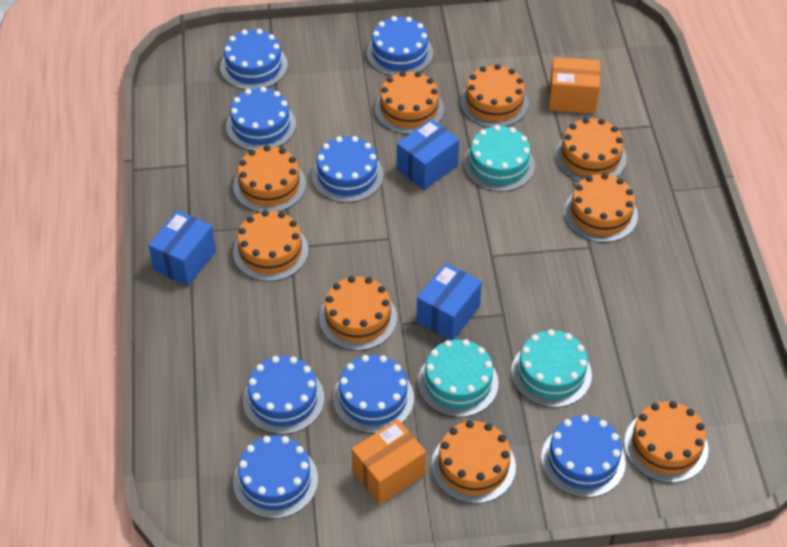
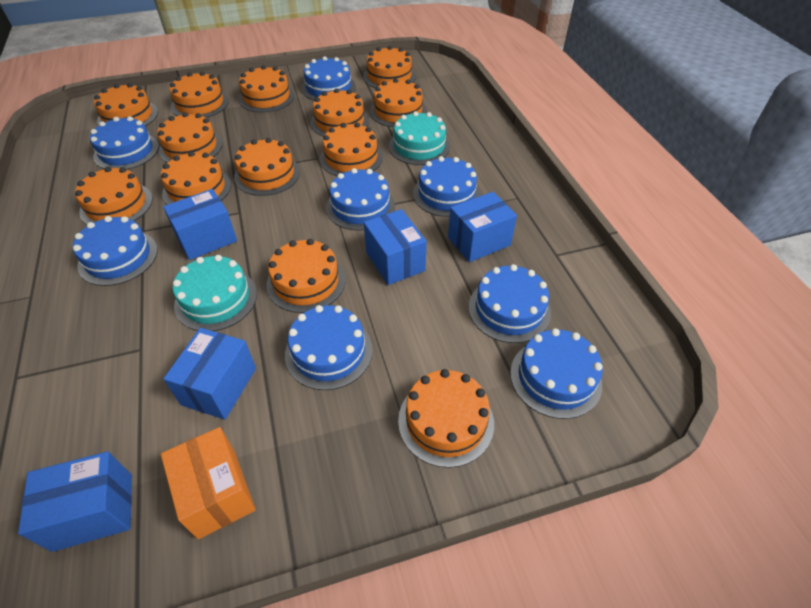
blue box: [148,210,216,286] [397,119,459,190] [416,263,482,340] = 3 -> [18,451,132,552] [163,189,237,260] [163,328,256,420] [364,209,427,285] [448,192,517,262] = 5
orange box: [352,419,426,504] [549,57,600,114] = 2 -> [161,427,256,539] = 1
orange cake: [233,145,306,212] [233,210,308,281] [319,276,397,351] [375,71,444,134] [432,420,516,504] [460,64,529,127] [555,118,626,182] [564,173,638,243] [624,401,709,483] = 9 -> [75,167,153,224] [94,83,158,126] [157,112,223,163] [161,151,231,205] [170,72,229,118] [234,138,300,196] [238,65,295,113] [266,239,346,313] [311,88,369,137] [320,123,383,176] [363,46,416,88] [370,78,427,127] [398,369,494,468] = 13
turquoise cake: [418,339,499,417] [463,125,535,192] [511,329,592,408] = 3 -> [173,255,257,331] [389,111,450,165] = 2

